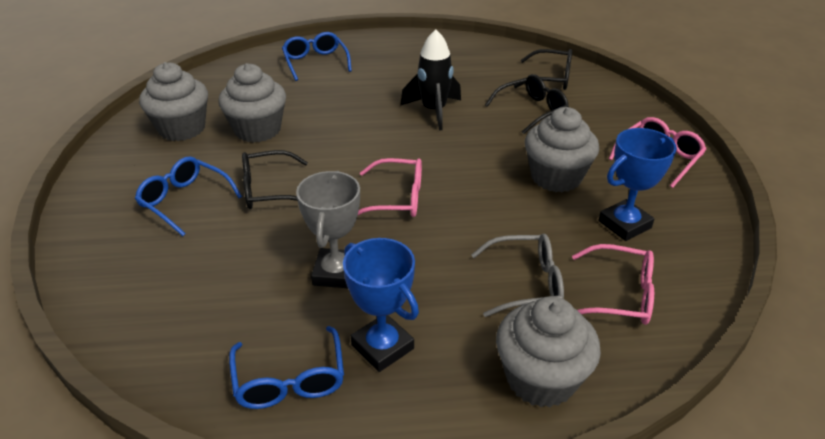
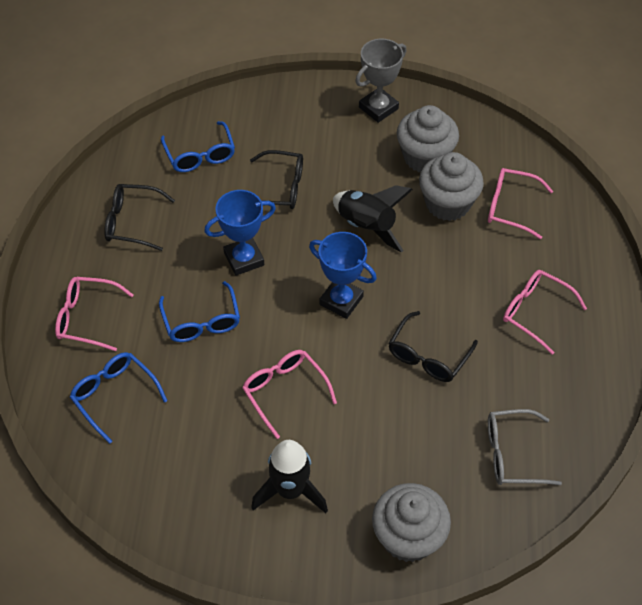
black rocket: [400,30,461,131] = 1 -> [251,440,328,513] [333,185,413,253] = 2
grey cupcake: [139,62,208,141] [218,63,286,143] [496,296,601,407] [525,107,599,192] = 4 -> [372,483,451,562] [397,105,459,172] [419,152,484,221] = 3
pink glasses: [358,158,422,217] [572,244,654,325] [609,117,706,188] = 3 -> [55,277,134,351] [242,350,337,439] [488,168,553,239] [503,270,587,355] = 4

